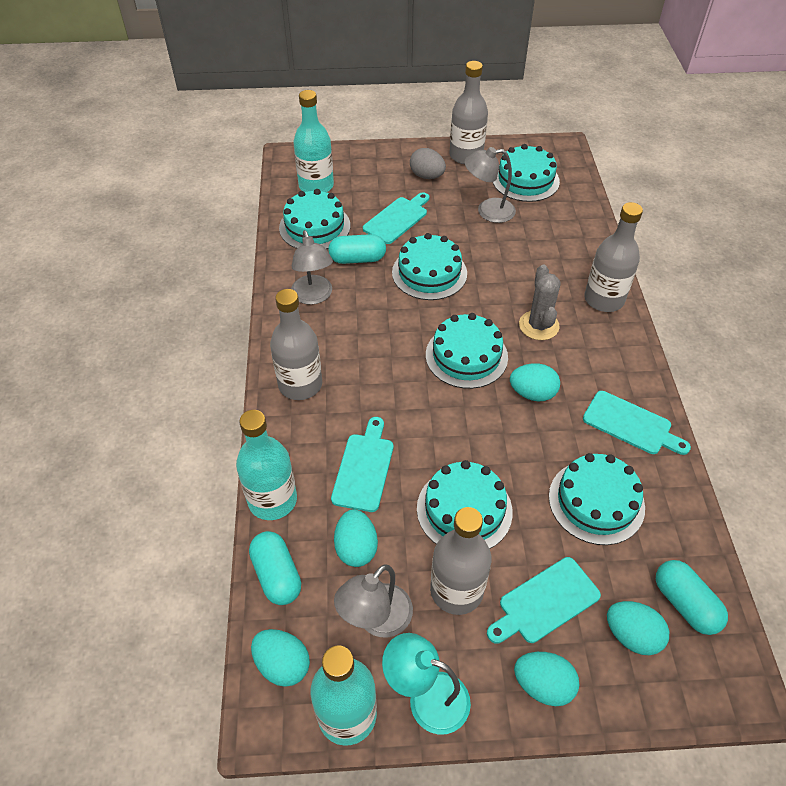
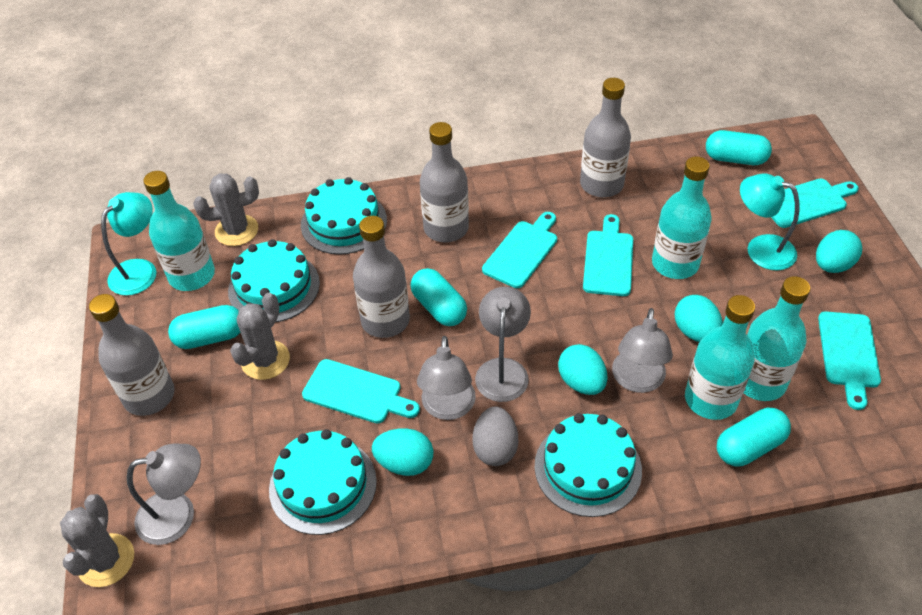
grey cactus: [519,265,561,340] = 1 -> [60,494,134,587] [193,173,259,246] [230,293,290,380] = 3
grey lamp: [291,230,333,305] [334,565,413,637] [465,147,516,223] = 3 -> [127,444,201,545] [417,336,476,420] [475,287,531,402] [612,308,673,393] = 4
turquoise bottle: [236,410,297,520] [294,90,334,192] [310,645,377,746] = 3 -> [143,171,215,291] [652,156,712,279] [685,295,755,420] [744,276,810,401] = 4
turquoise cake: [279,189,350,249] [392,233,467,300] [417,460,513,549] [426,313,508,389] [493,144,560,202] [549,453,645,545] = 6 -> [228,239,320,322] [269,429,377,535] [301,177,387,255] [534,413,642,517] = 4
turquoise capsule: [249,531,301,605] [328,234,386,264] [656,560,728,635] = 3 -> [168,305,240,349] [411,268,467,326] [706,130,772,165] [717,408,791,466] = 4
turquoise cutting board: [331,417,393,512] [363,192,429,244] [487,557,601,644] [583,391,691,455] = 4 -> [302,359,420,424] [482,212,557,288] [583,214,633,296] [771,179,859,228] [818,311,881,410] = 5
turquoise egg: [251,629,310,687] [334,509,378,567] [510,363,560,401] [514,652,579,706] [607,601,669,655] = 5 -> [372,428,433,476] [558,344,607,395] [675,295,723,342] [816,230,862,273] = 4
turquoise lamp: [382,633,471,735] = 1 -> [101,192,156,296] [740,174,799,271] = 2

